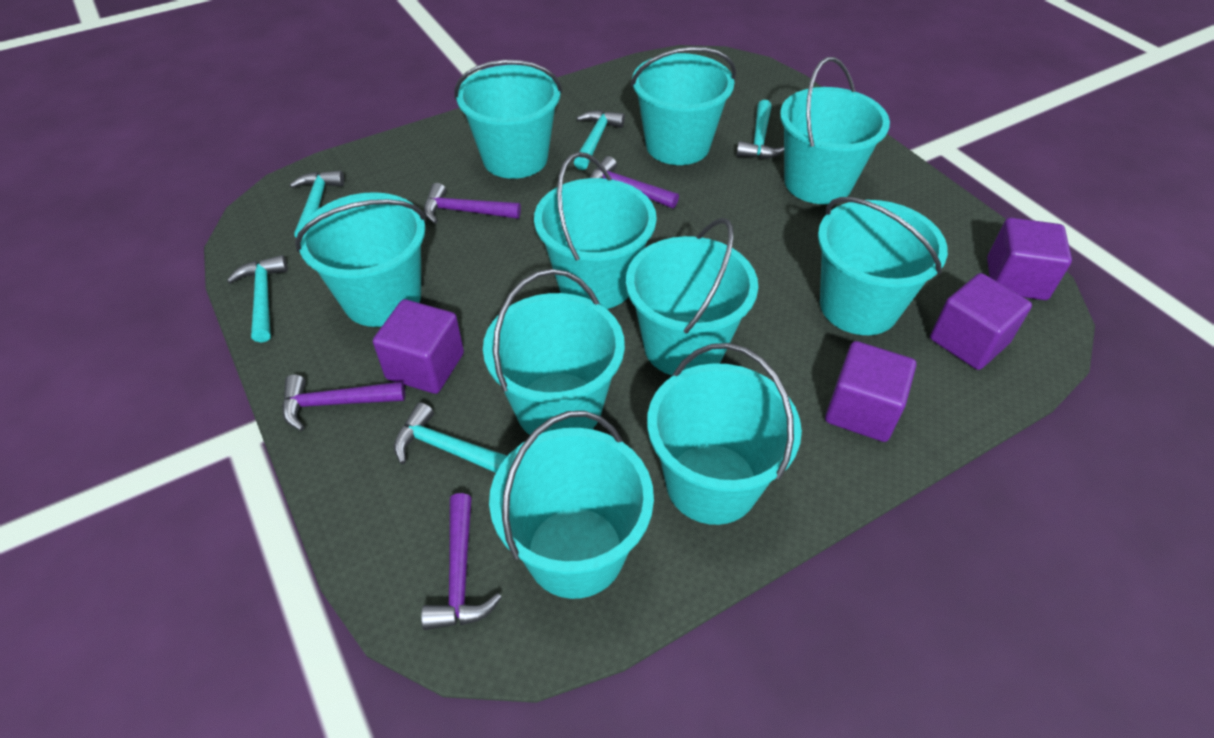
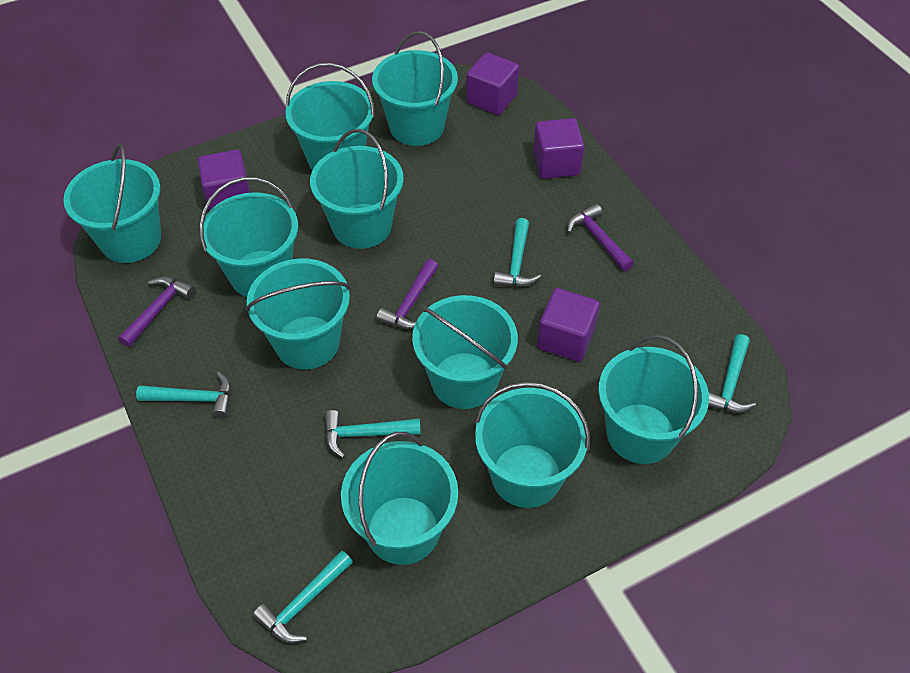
purple hammer: [282,375,405,431] [421,493,502,630] [424,183,521,224] [590,156,679,208] = 4 -> [118,276,196,347] [376,259,438,330] [567,204,634,271] = 3

